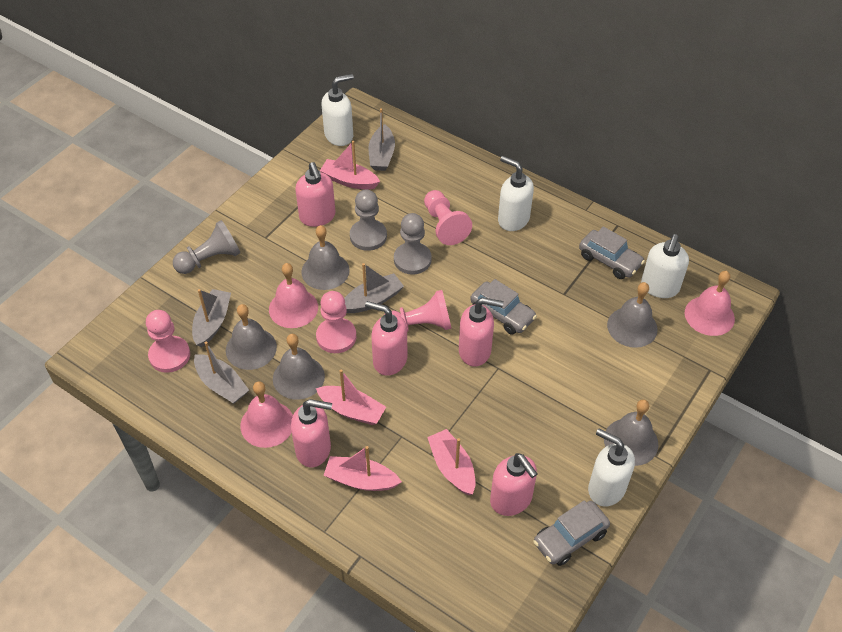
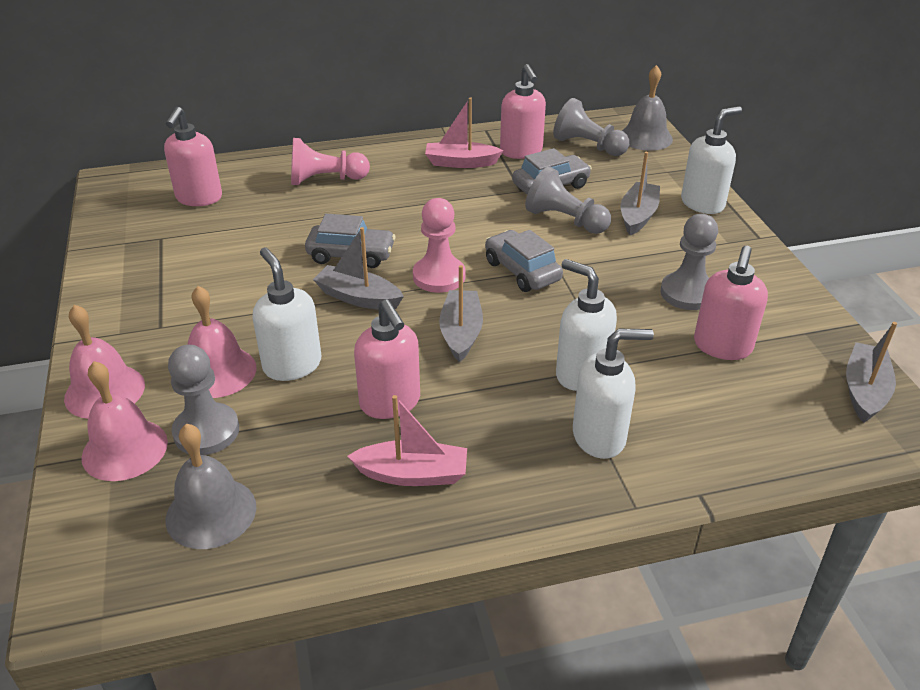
grey bell: [226,304,277,370] [273,334,325,399] [301,225,350,290] [604,399,659,466] [607,282,658,348] = 5 -> [165,424,256,549] [622,65,673,151] = 2
grey pawn: [173,220,240,274] [350,190,387,251] [394,213,432,275] = 3 -> [168,345,239,455] [525,167,611,234] [553,98,629,156] [660,214,718,310] = 4
pink boat: [316,369,386,425] [320,141,380,189] [323,446,402,491] [427,429,475,495] = 4 -> [347,395,467,486] [425,98,504,168] = 2
pink pawn: [146,310,190,373] [316,291,356,353] [383,290,452,332] [424,190,472,245] = 4 -> [291,138,370,185] [413,198,466,293] = 2
pink soap dispenser: [291,399,332,467] [295,162,336,227] [365,301,408,376] [459,297,504,367] [490,453,537,516] = 5 -> [164,107,222,206] [354,299,420,419] [500,64,546,159] [694,246,768,360] = 4

